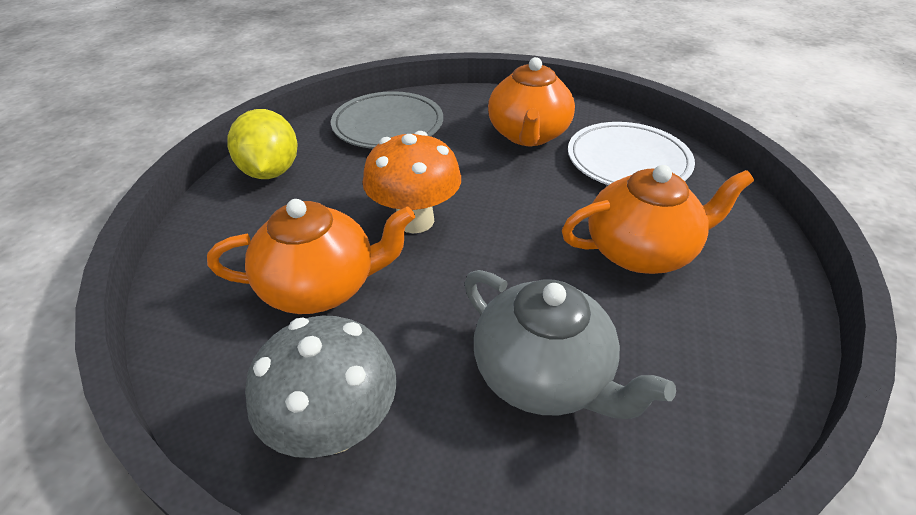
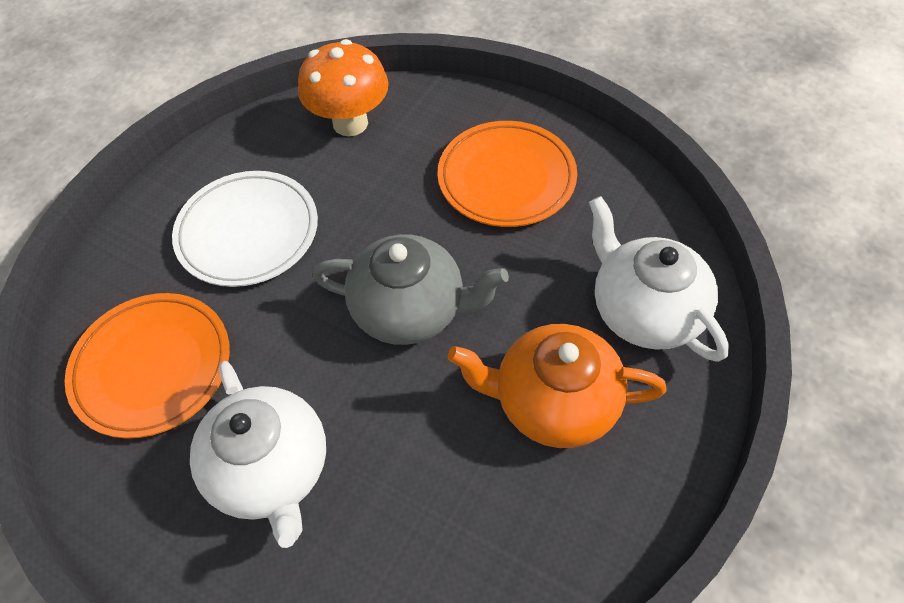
grey mushroom: [245,316,397,458] = 1 -> none = 0
grey plate: [331,91,443,149] = 1 -> none = 0
orange plate: none = 0 -> [65,293,230,439] [438,121,577,227] = 2
orange teapot: [207,199,415,314] [488,57,575,147] [562,165,754,274] = 3 -> [448,324,667,448] = 1
white teapot: none = 0 -> [190,361,326,548] [589,196,729,362] = 2
yellow lemon: [228,109,298,179] = 1 -> none = 0

